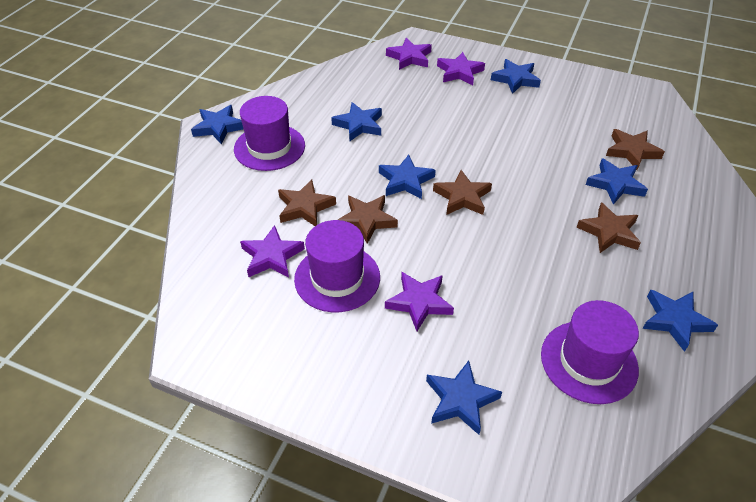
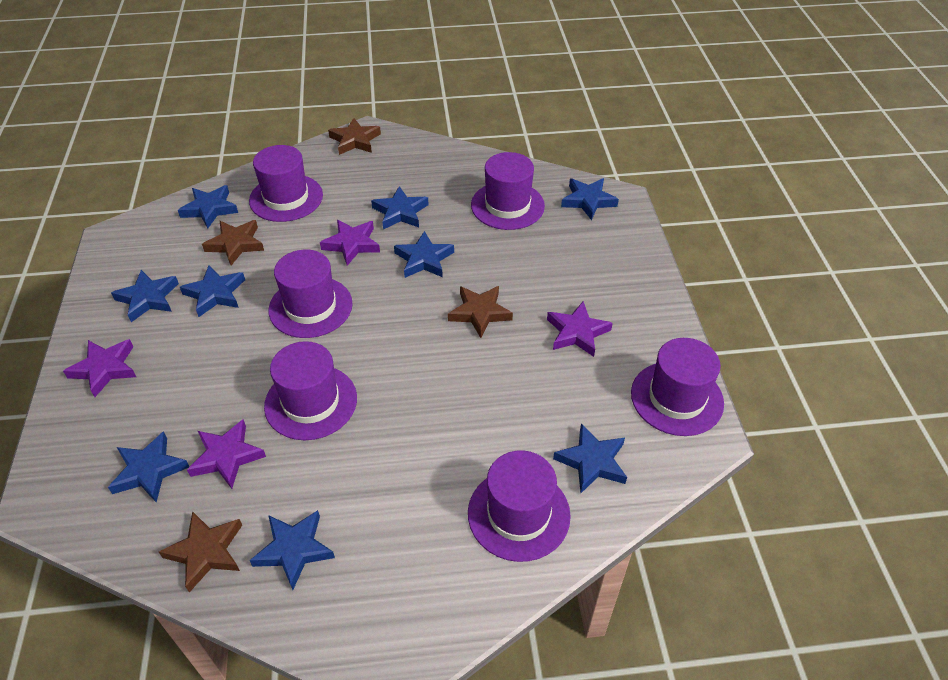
blue star: [191,105,243,145] [331,102,382,141] [379,155,436,199] [426,361,502,435] [491,59,541,94] [586,158,648,205] [643,290,718,352] = 7 -> [108,431,189,502] [111,270,179,322] [178,185,238,228] [180,265,245,317] [250,510,335,590] [371,186,429,229] [394,231,454,278] [553,423,627,493] [561,178,619,220] = 9
brown star: [278,179,336,226] [338,195,398,244] [433,170,492,215] [576,202,641,253] [606,129,665,170] = 5 -> [159,511,242,593] [202,220,264,265] [328,118,381,155] [448,286,513,338] = 4
purple hat: [234,96,305,171] [294,220,380,312] [541,300,639,404] = 3 -> [249,145,323,222] [264,341,357,440] [269,250,353,338] [468,450,571,562] [471,152,545,230] [631,338,724,436] = 6

